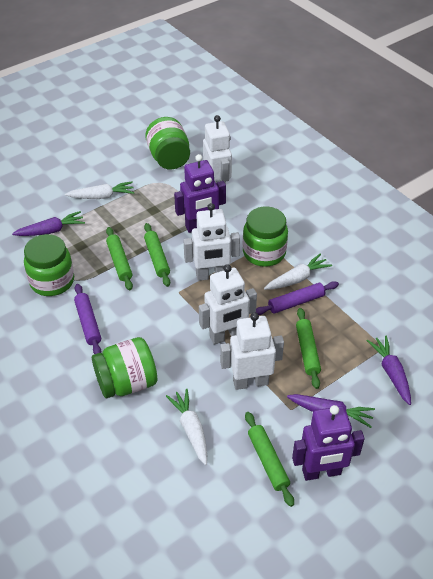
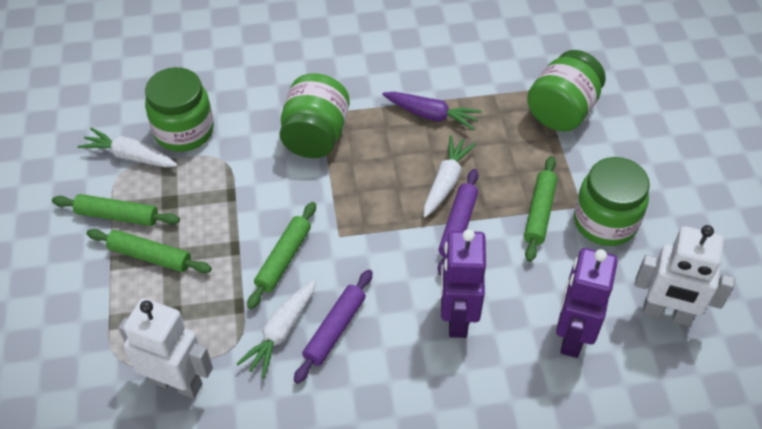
purple carrot: [12,211,85,236] [287,394,375,428] [367,335,411,405] = 3 -> [382,92,482,130] = 1
white robot: [183,203,240,281] [199,264,257,345] [203,115,232,184] [220,312,284,390] = 4 -> [118,298,213,399] [634,225,735,326] = 2

